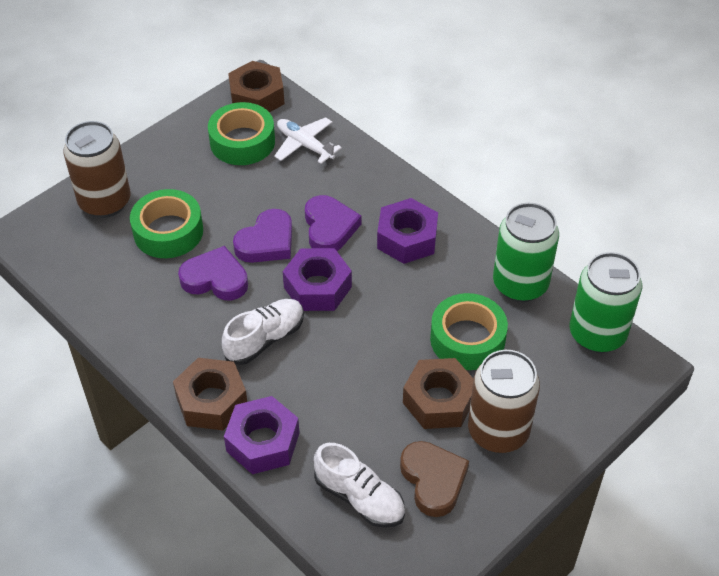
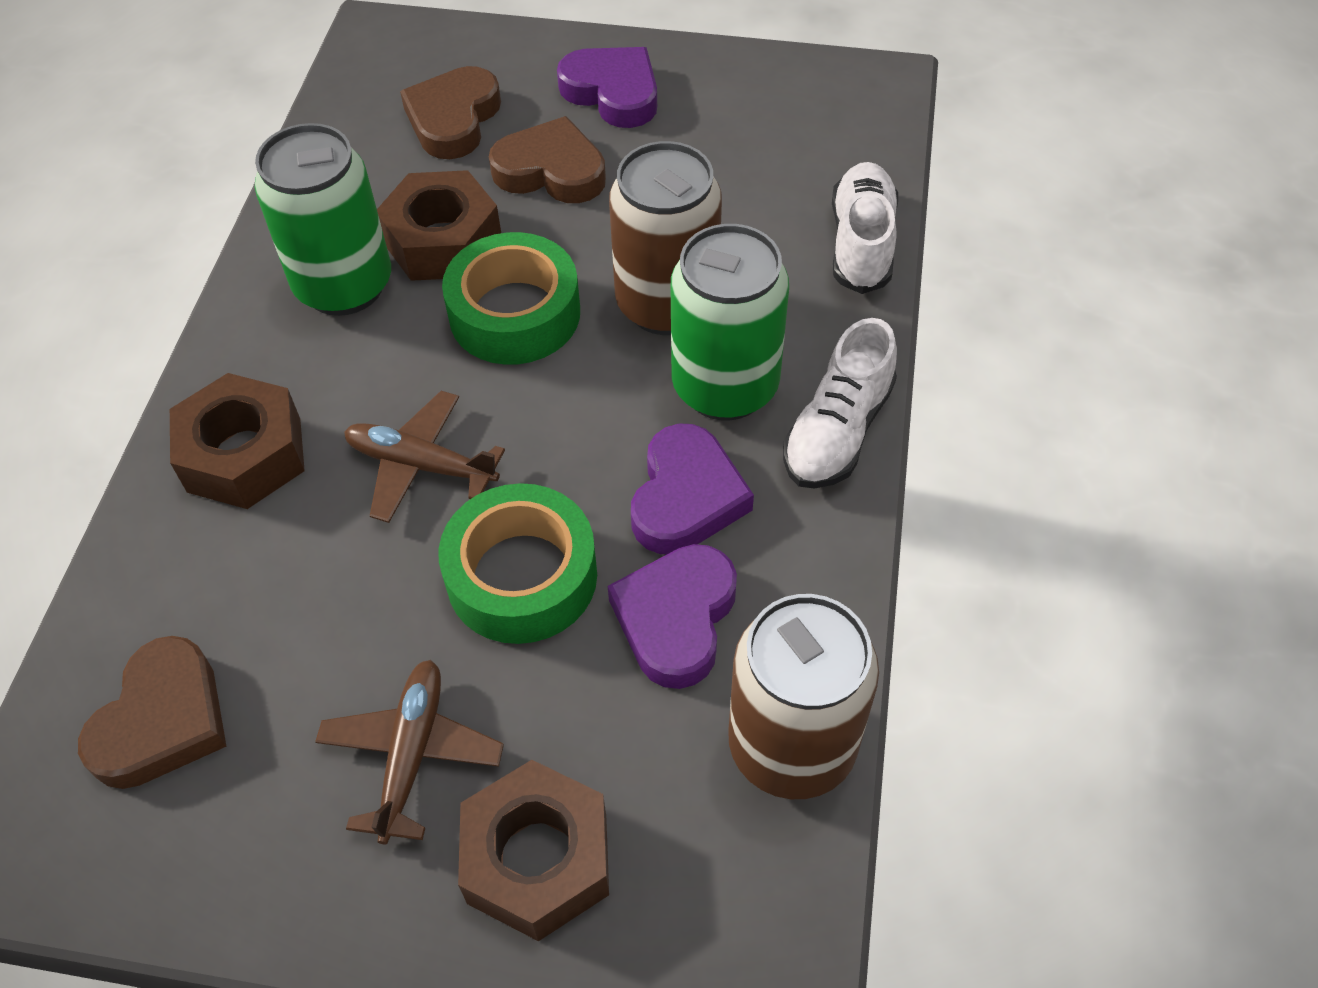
brown heart: [400,441,469,517] = 1 -> [78,636,227,789] [400,66,501,159] [489,116,606,203] = 3
brown plane: none = 0 -> [315,660,504,845] [344,391,505,523] = 2
green tape: [130,189,203,258] [208,102,275,165] [430,293,508,370] = 3 -> [438,483,597,644] [442,232,580,365] = 2
purple nut: [224,396,299,474] [283,248,352,311] [377,198,438,264] = 3 -> none = 0
white plane: [274,117,342,164] = 1 -> none = 0

